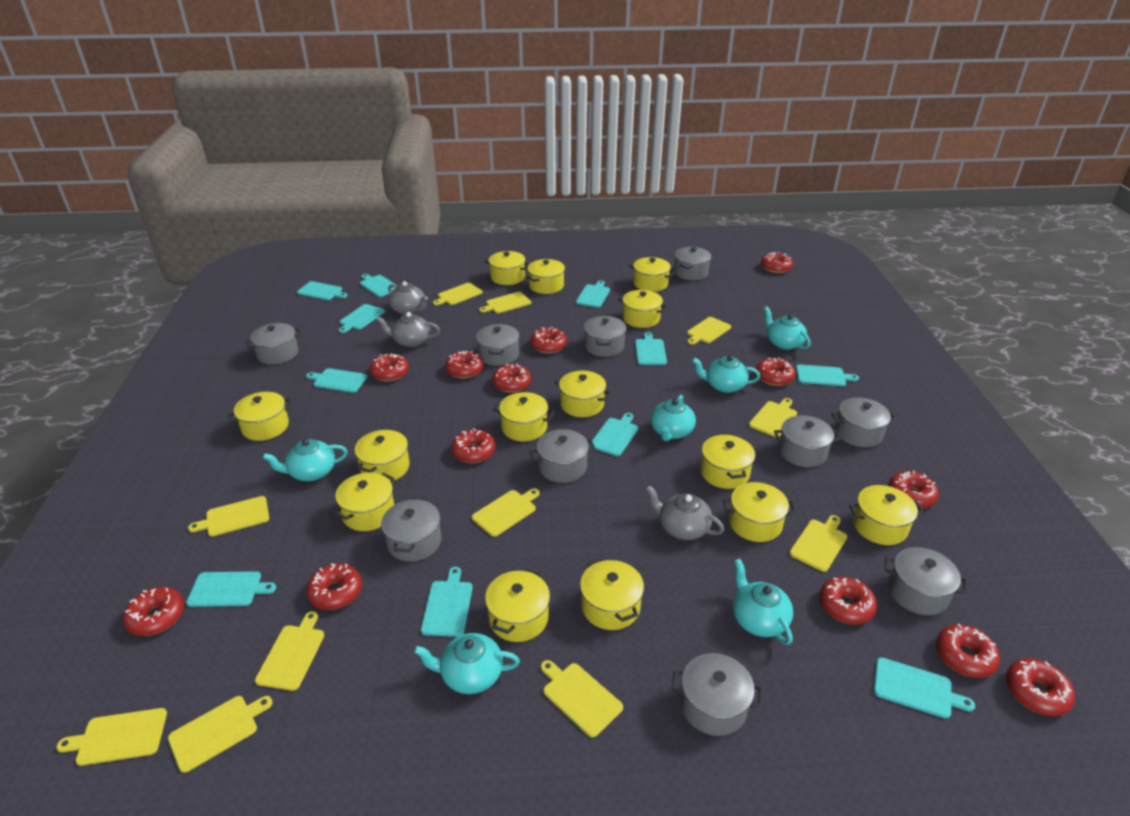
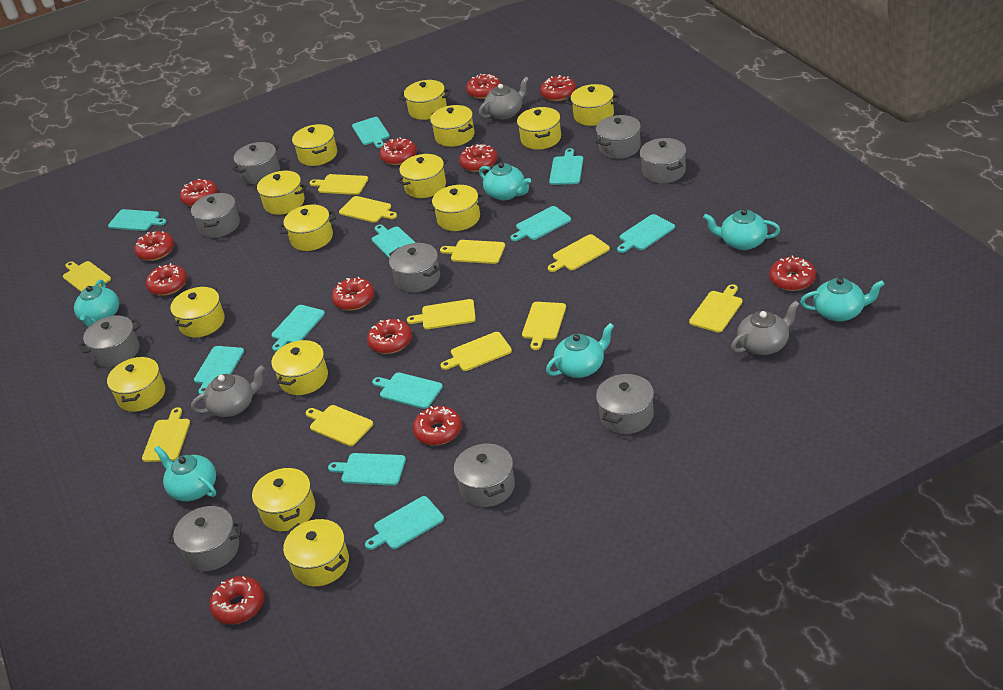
grey pot: [245,323,302,364] [381,498,441,562] [476,324,519,366] [530,429,595,483] [584,316,626,357] [672,653,763,736] [674,247,712,280] [774,415,840,467] [832,398,896,447] [884,547,967,615] = 10 -> [78,315,141,367] [167,506,242,571] [191,193,240,238] [232,142,280,184] [389,243,440,293] [454,442,515,507] [596,115,641,159] [596,373,654,434] [640,138,686,183] = 9
red donut: [123,587,184,636] [306,563,362,610] [369,354,409,381] [445,351,484,378] [451,428,496,463] [492,363,531,393] [530,327,567,353] [756,357,796,386] [761,252,793,273] [819,577,877,625] [888,470,939,508] [936,624,1000,678] [1006,658,1075,716] = 13 -> [134,231,174,261] [146,263,187,296] [180,179,218,206] [209,576,264,624] [331,277,375,310] [367,319,412,354] [379,137,417,165] [413,406,462,445] [459,144,497,172] [466,74,501,99] [540,75,576,101] [769,255,816,291] = 12

